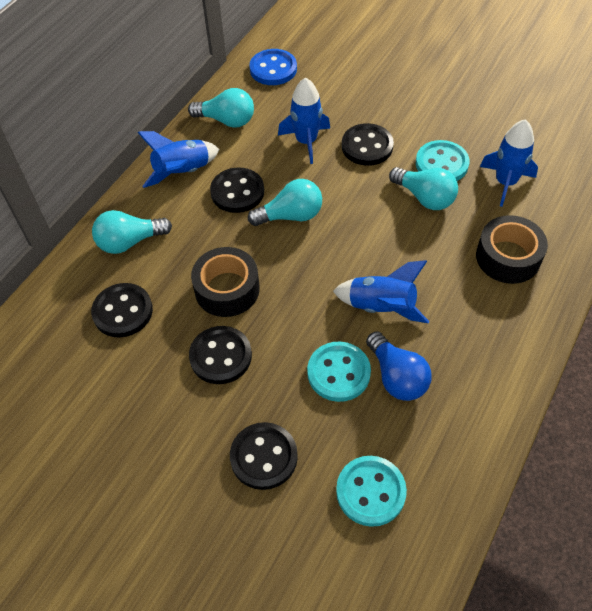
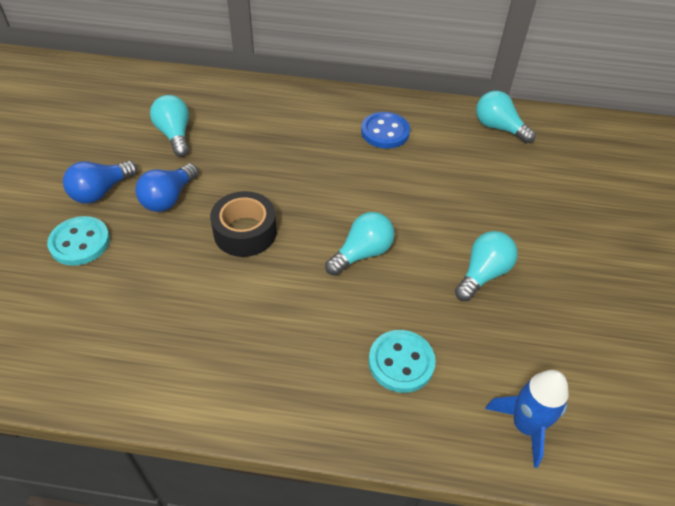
black button: [91,283,153,338] [189,326,252,384] [210,167,264,213] [230,422,298,490] [342,123,394,166] = 5 -> none = 0
black tape: [191,247,260,317] [476,215,548,284] = 2 -> [210,191,277,257] = 1
blue light bulb: [366,331,432,401] = 1 -> [63,161,137,204] [135,163,198,212] = 2
blue rocket: [137,131,220,188] [278,77,330,164] [333,260,429,323] [480,119,538,207] = 4 -> [485,370,569,468] = 1
turquoise button: [307,342,371,402] [336,456,407,527] [416,140,470,181] = 3 -> [47,216,110,266] [369,330,436,393] = 2

